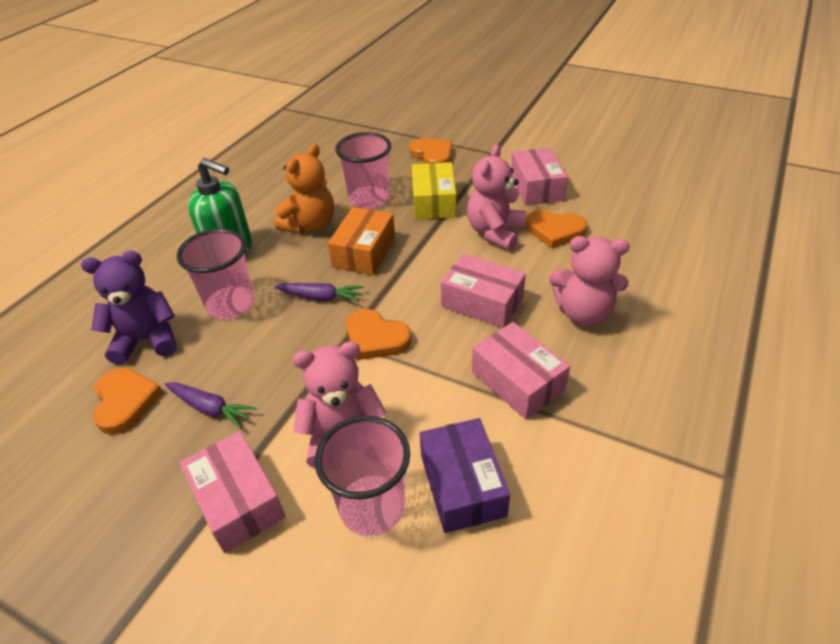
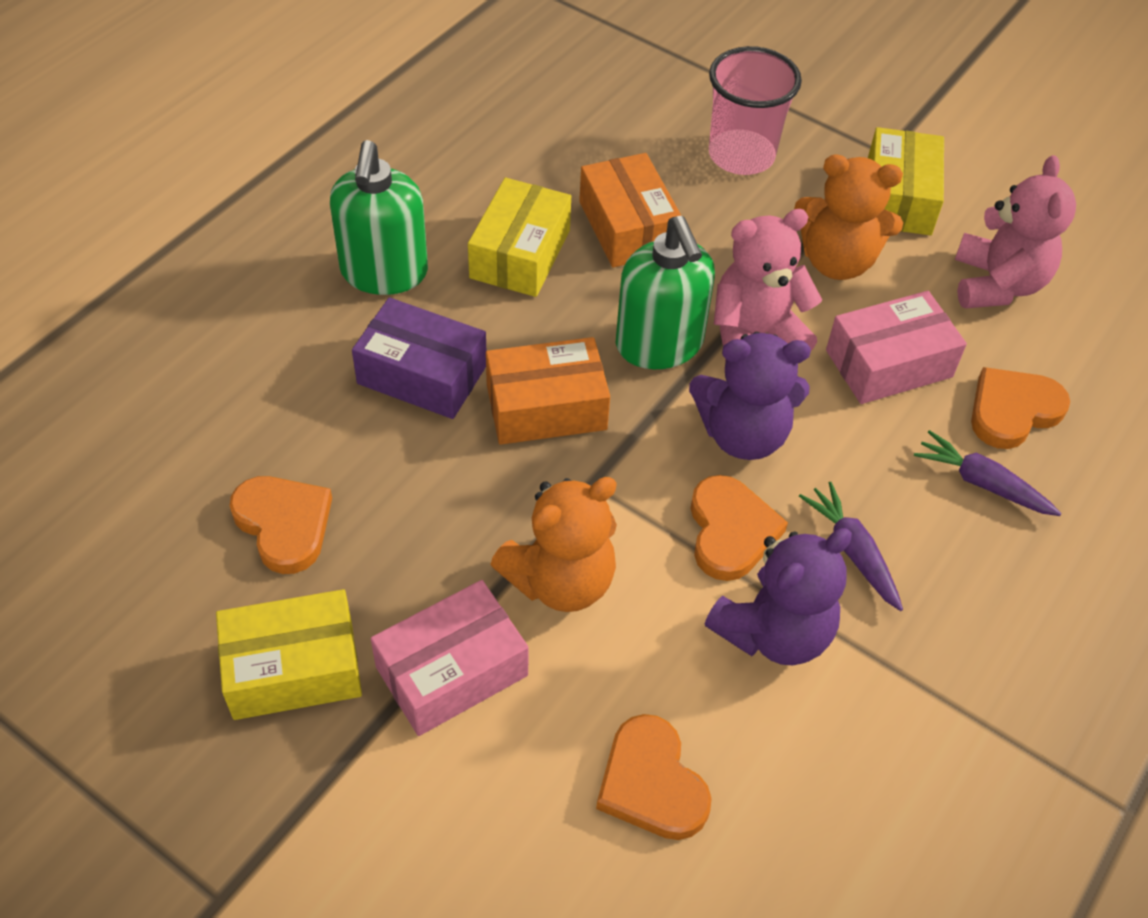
green soap dispenser: [188,158,252,255] = 1 -> [330,140,428,295] [616,216,715,369] = 2
orange box: [328,207,395,275] = 1 -> [486,337,610,445] [579,153,681,268] = 2
orange teddy bear: [275,144,334,234] = 1 -> [490,477,617,612] [794,154,903,280] = 2
pink box: [180,431,286,553] [441,254,526,328] [472,322,570,419] [511,148,568,205] = 4 -> [370,580,529,736] [826,291,967,404] = 2
pink cup: [177,228,255,319] [315,416,410,536] [335,132,391,209] = 3 -> [709,46,802,175] = 1
pink teddy bear: [293,342,387,469] [467,144,526,250] [549,236,630,326] = 3 -> [714,209,822,362] [955,155,1076,309] = 2
purple teddy bear: [81,251,177,364] = 1 -> [689,332,811,460] [705,528,852,665] = 2
yellow box: [412,162,456,220] = 1 -> [216,589,362,720] [468,178,571,297] [868,127,944,236] = 3

